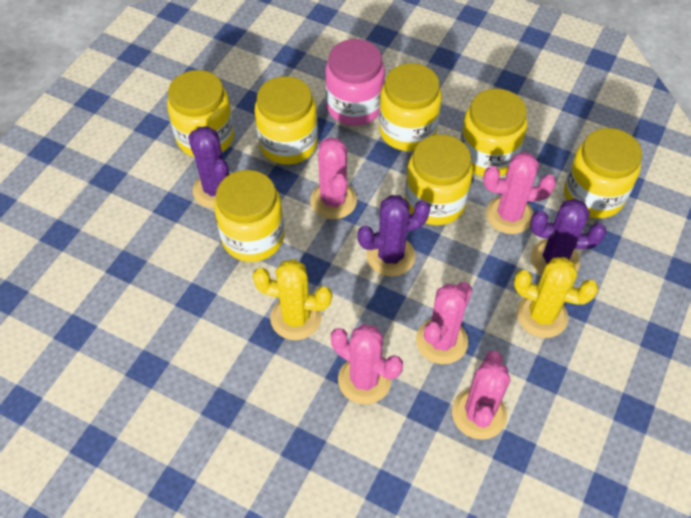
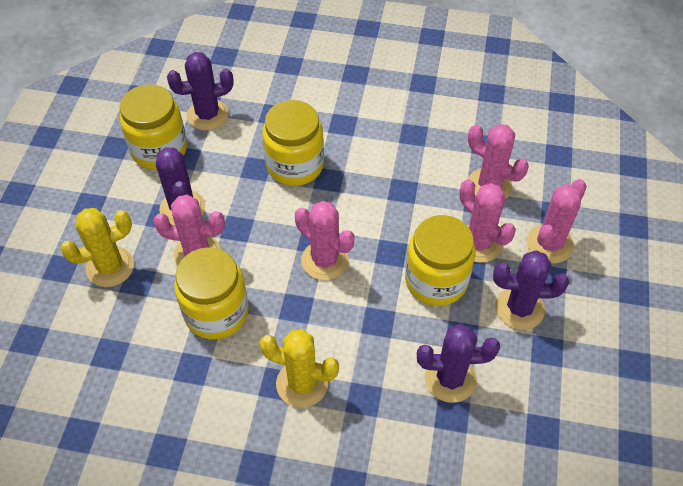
pink jar: [325,39,385,126] = 1 -> none = 0
purple cactus: [188,126,230,208] [357,195,430,276] [530,198,606,275] = 3 -> [156,147,205,225] [167,52,234,130] [417,324,500,403] [493,250,569,330] = 4
yellow jar: [167,70,234,157] [214,170,284,262] [255,76,318,165] [379,63,442,151] [405,135,473,225] [460,89,527,177] [564,128,642,218] = 7 -> [120,84,187,170] [174,247,249,339] [262,100,324,186] [405,215,476,306] = 4

